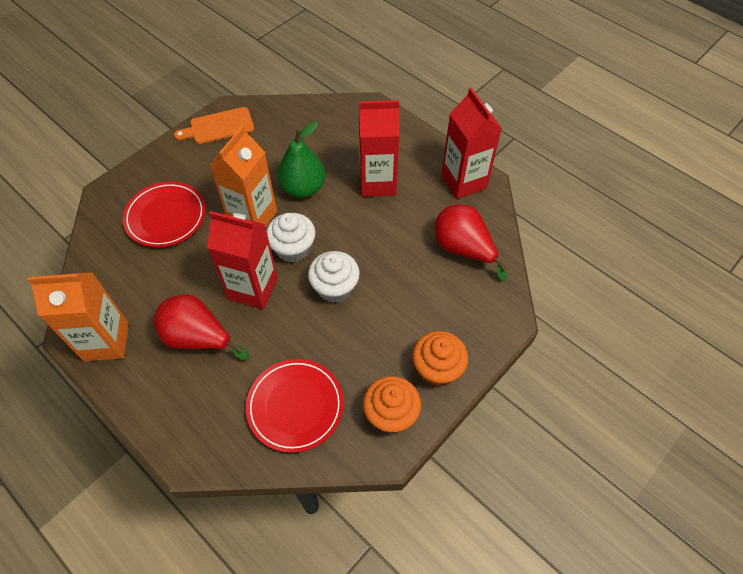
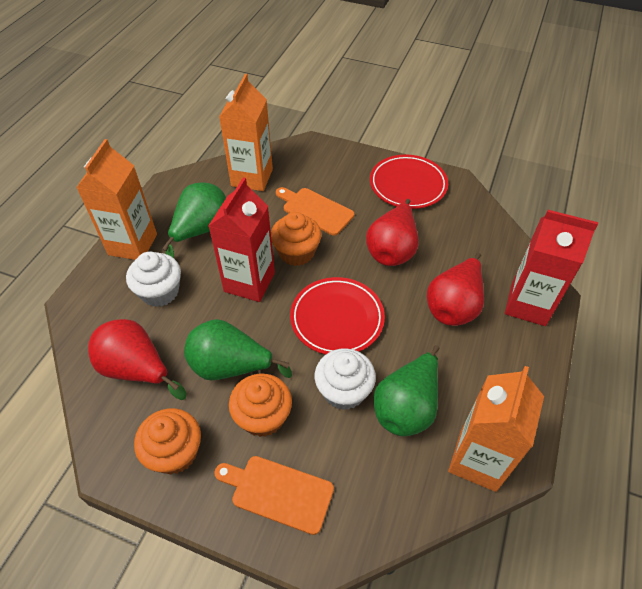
green pear: [277,121,325,198] = 1 -> [162,183,226,258] [184,319,292,380] [374,345,440,436] = 3
orange carton: [27,272,129,361] [209,125,277,227] = 2 -> [76,139,157,260] [219,74,273,191] [448,366,544,492] = 3
orange cupcake: [363,376,421,433] [412,331,468,386] = 2 -> [134,408,201,474] [229,374,292,437] [271,212,321,266] = 3
orange cutting board: [174,107,254,144] = 1 -> [214,456,334,535] [276,187,354,236] = 2
red carton: [207,211,278,310] [359,100,400,197] [441,88,502,199] = 3 -> [208,177,275,302] [505,210,598,326] = 2
red pear: [154,294,249,361] [434,204,508,281] = 2 -> [88,319,187,400] [366,199,419,266] [427,253,484,326] = 3

